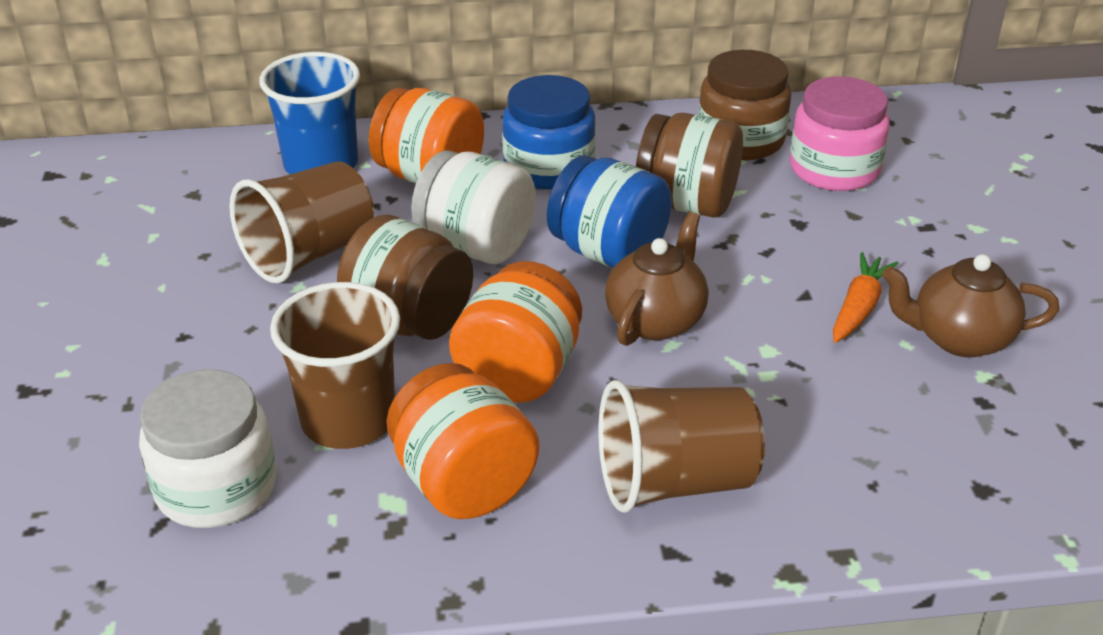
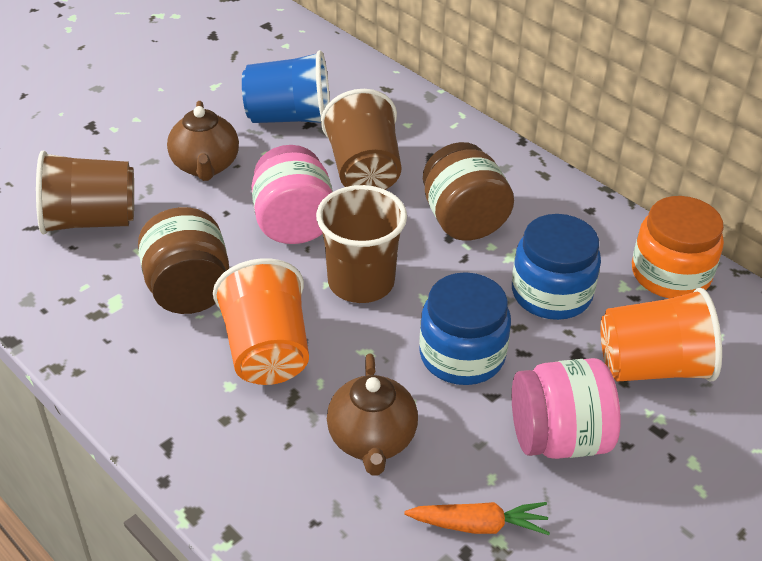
brown jar: [337,215,473,340] [636,113,743,218] [698,50,791,160] = 3 -> [138,207,229,314] [423,142,514,241] = 2
orange cup: none = 0 -> [213,258,309,385] [600,288,722,382] = 2
orange jar: [369,88,484,183] [386,363,539,519] [449,261,582,403] = 3 -> [632,196,724,298] = 1
pink jar: [790,76,890,191] = 1 -> [251,145,333,244] [512,358,621,459] = 2
white jar: [139,369,276,528] [411,150,536,264] = 2 -> none = 0

